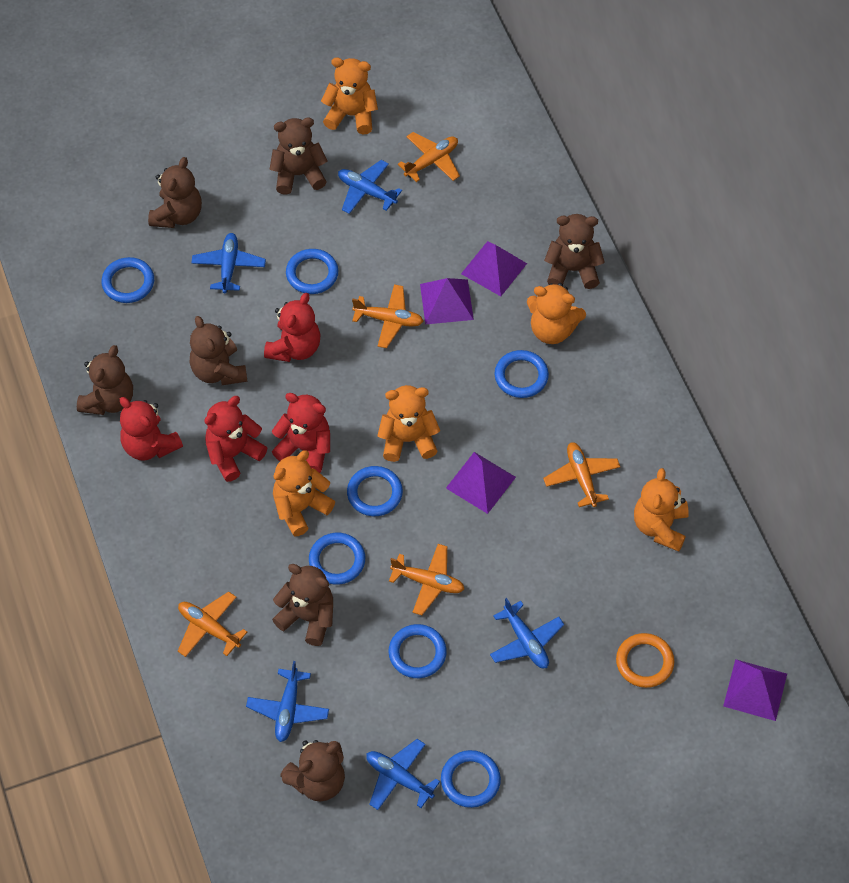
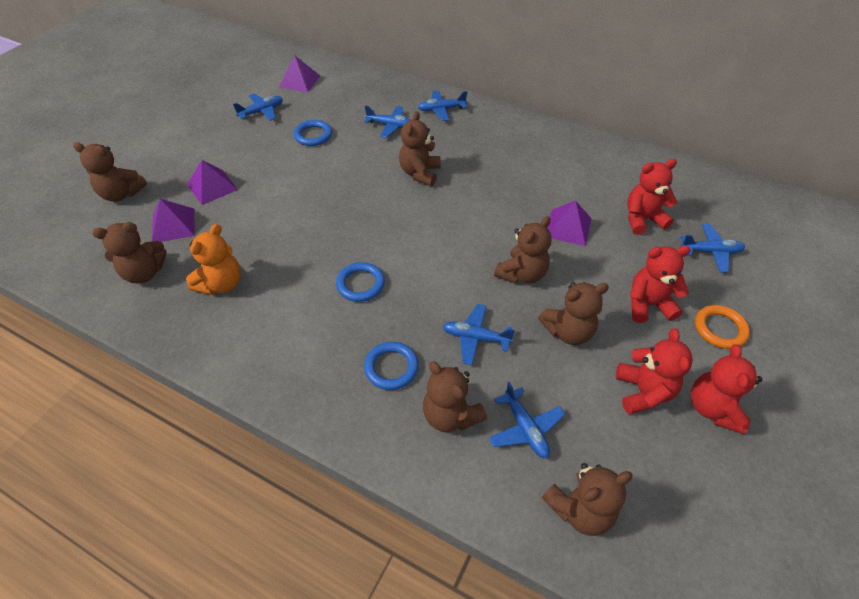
blue plane: [191,233,266,293] [246,661,329,742] [338,160,402,214] [366,739,440,810] [490,598,564,668] = 5 -> [233,94,283,121] [364,106,411,138] [418,91,467,121] [443,304,515,365] [489,382,565,458] [681,224,745,273] = 6
blue ring: [101,257,154,303] [286,249,338,294] [309,533,365,585] [347,466,403,516] [389,624,447,678] [441,750,501,808] [494,350,549,398] = 7 -> [294,120,332,146] [336,262,385,302] [364,342,419,390] = 3
orange plane: [178,591,247,657] [352,284,424,348] [389,544,464,615] [398,132,460,182] [543,442,620,507] = 5 -> none = 0
orange teddy bear: [273,450,335,536] [321,57,378,134] [377,385,440,462] [527,283,586,344] [634,468,689,551] = 5 -> [186,224,241,295] = 1

